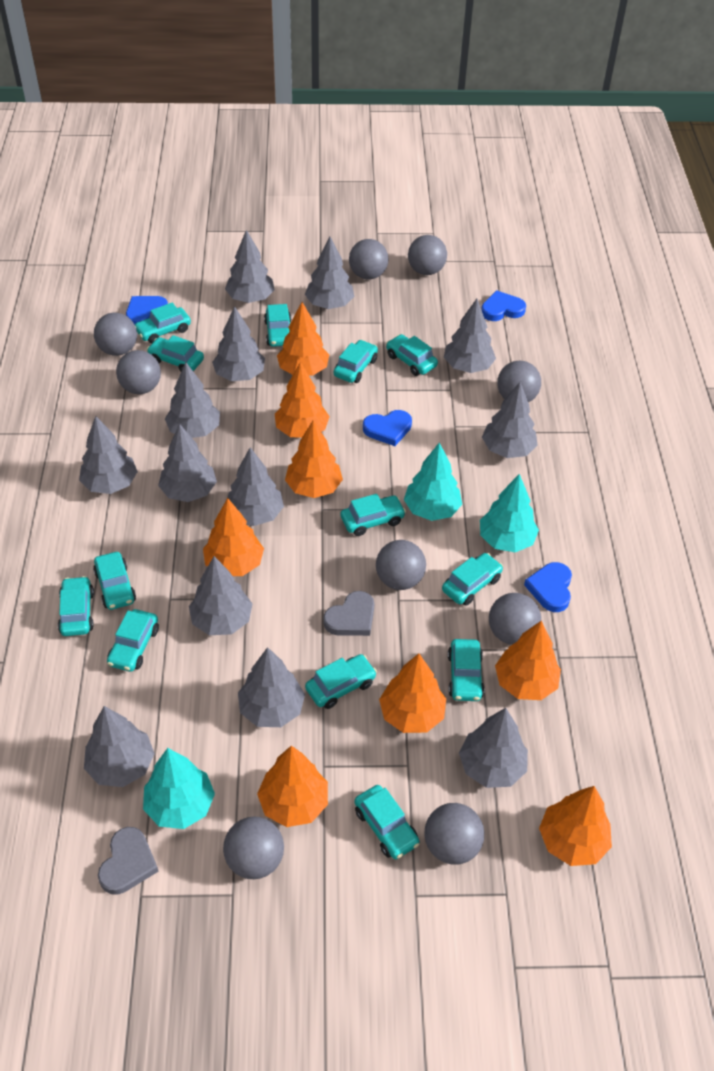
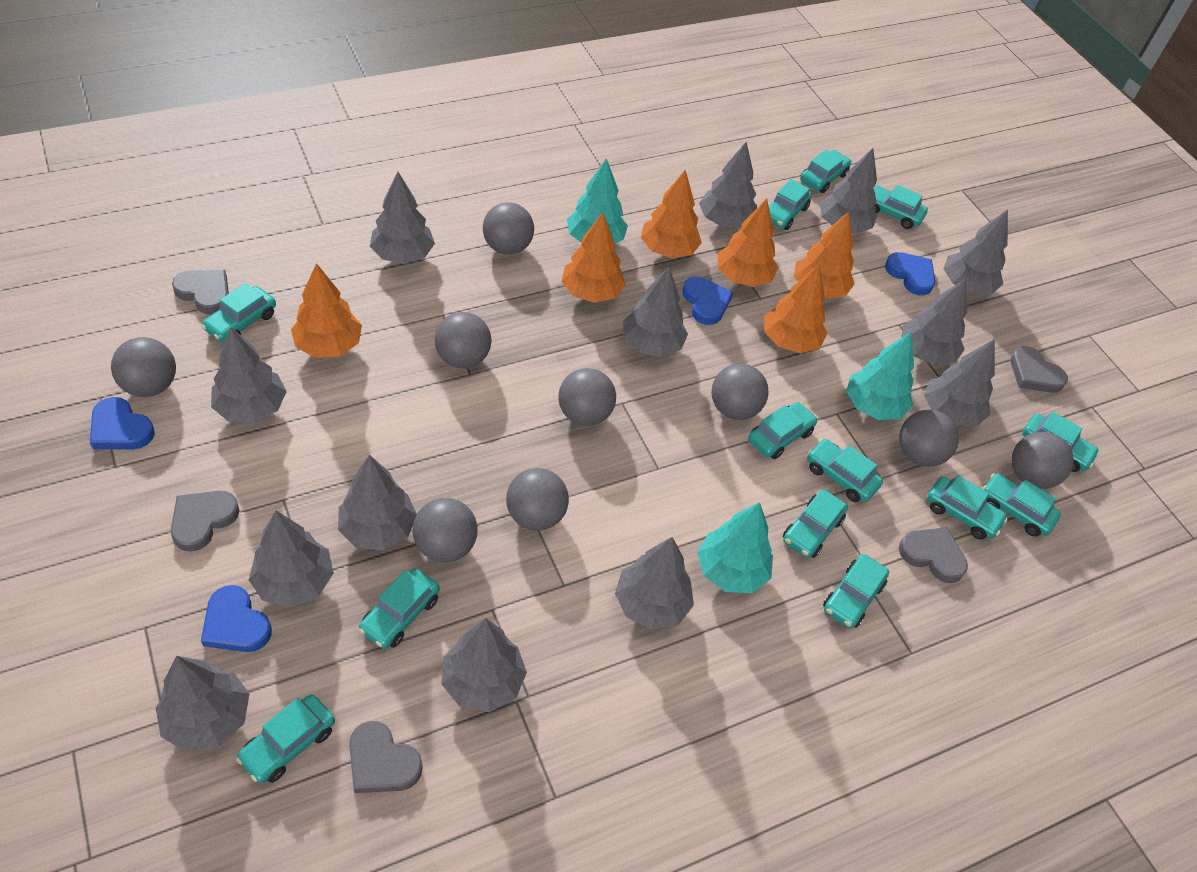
grey heart: [98,827,159,895] [323,591,374,636] = 2 -> [171,491,239,552] [172,270,229,314] [349,721,423,793] [899,527,968,583] [1011,346,1068,393] = 5
orange tree: [203,498,264,576] [257,746,328,827] [275,362,330,438] [277,302,329,376] [285,420,343,498] [379,653,446,733] [495,621,561,700] [539,786,612,866] = 8 -> [291,263,362,358] [562,212,626,303] [641,170,702,258] [718,199,778,287] [764,264,827,353] [794,211,855,299] = 6

